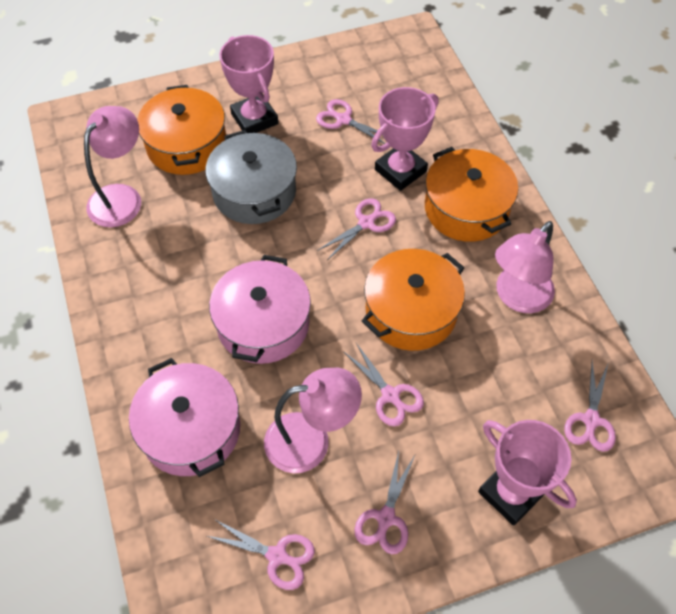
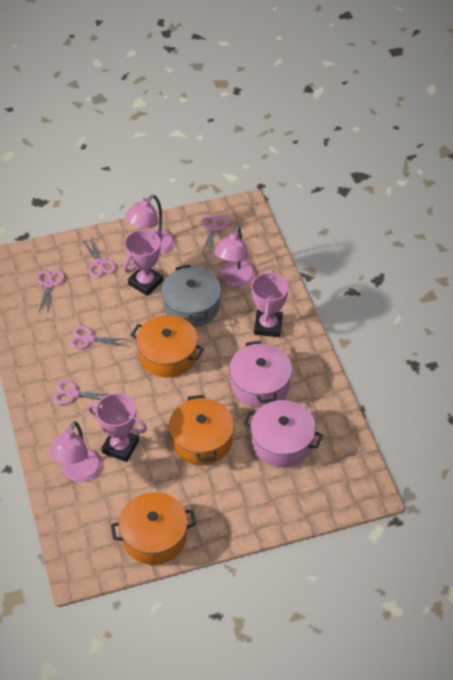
pink scissors: [207,519,315,590] [316,99,385,144] [317,198,396,260] [343,343,424,426] [355,451,415,554] [564,361,616,452] = 6 -> [37,270,65,313] [53,380,109,405] [70,326,127,349] [83,238,116,278] [201,214,228,256] = 5

